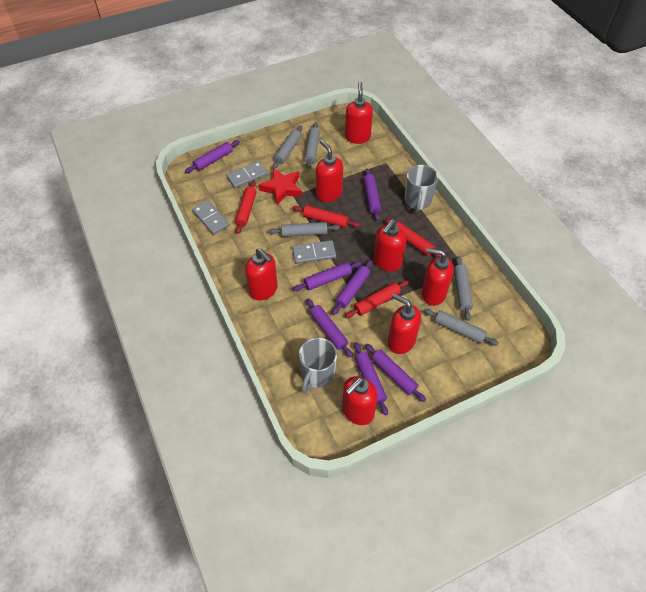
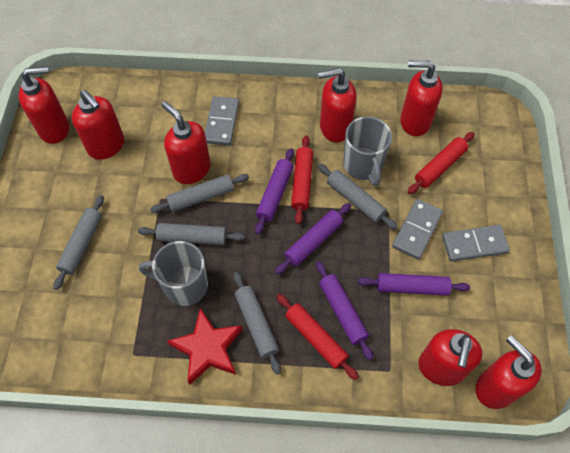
purple rolling pin: [185,140,240,173] [293,261,362,291] [306,299,353,358] [332,260,373,315] [354,342,388,416] [363,168,381,221] [365,344,426,402] = 7 -> [255,148,294,235] [275,203,351,275] [316,261,373,360] [358,273,470,296] = 4
red rolling pin: [235,180,257,234] [292,205,360,228] [345,280,409,318] [385,219,442,257] = 4 -> [277,294,359,380] [291,135,313,224] [408,132,474,194] = 3

